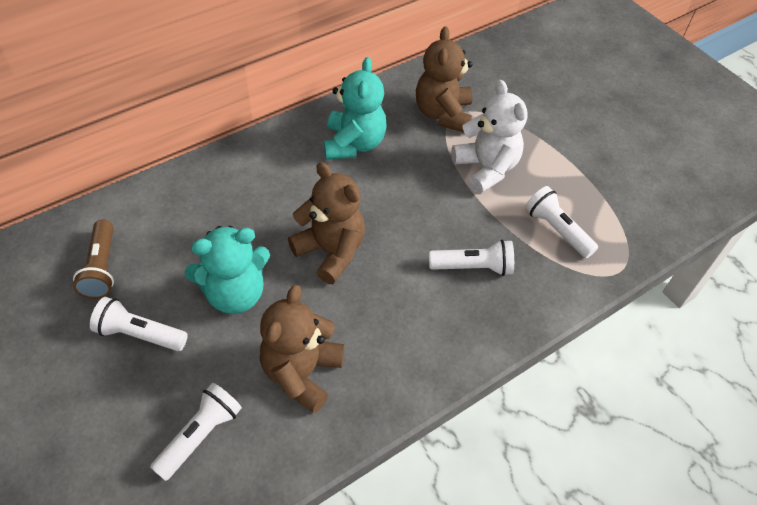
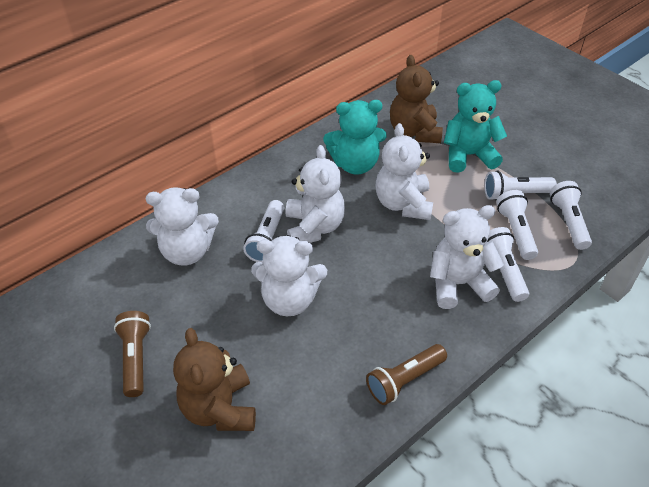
brown flashlight: [73,219,114,299] = 1 -> [114,311,151,397] [366,344,447,405] = 2
brown teddy bear: [260,285,344,414] [288,162,365,284] [416,26,473,132] = 3 -> [173,328,256,431] [390,55,443,143] = 2
white flashlight: [90,297,188,351] [150,383,242,481] [429,240,514,276] [525,186,598,258] = 4 -> [243,200,284,263] [484,171,557,201] [487,227,529,302] [496,190,538,260] [550,181,592,250] = 5
white teddy bear: [451,80,528,194] = 1 -> [146,188,219,265] [251,235,327,316] [285,145,345,243] [376,123,433,220] [430,205,504,309] = 5

